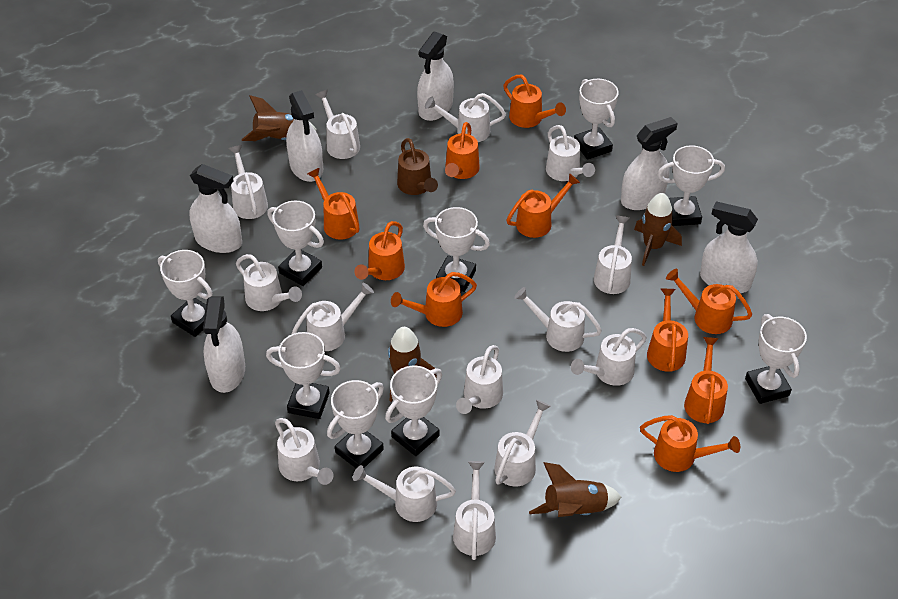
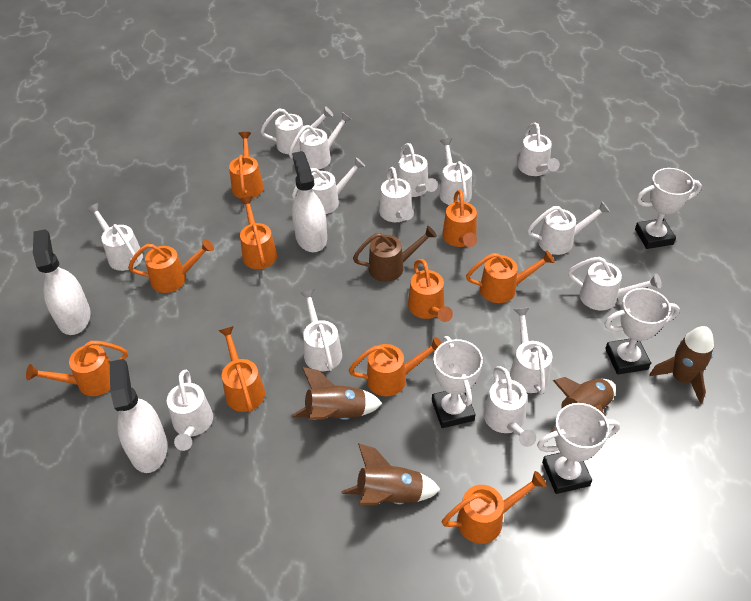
white spray bottle: [190,164,242,253] [203,296,245,393] [286,90,323,182] [417,31,454,121] [621,117,678,210] [700,201,758,293] = 6 -> [33,229,90,335] [110,359,167,473] [292,151,327,252] = 3
white trophy: [158,250,213,337] [266,332,341,419] [267,201,324,286] [327,380,384,468] [385,366,442,456] [423,207,490,292] [574,79,619,159] [658,145,725,226] [745,314,807,404] = 9 -> [432,336,483,428] [537,403,620,494] [604,288,680,375] [635,168,702,249] = 4

